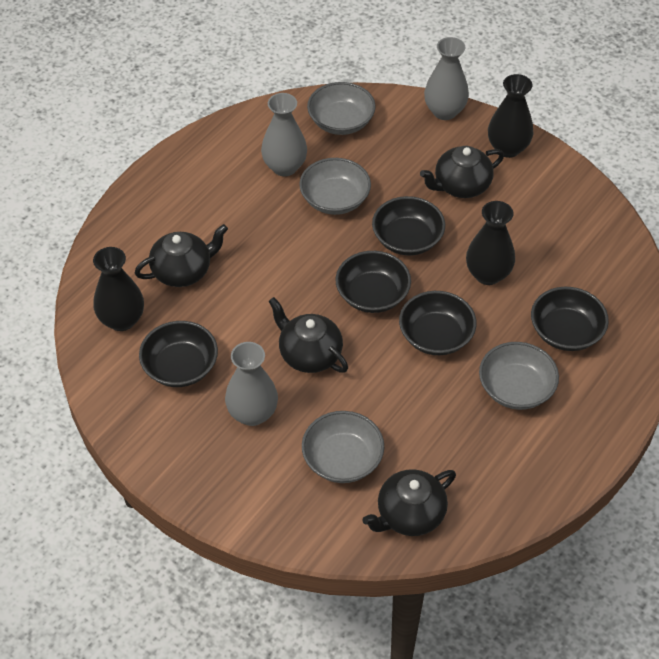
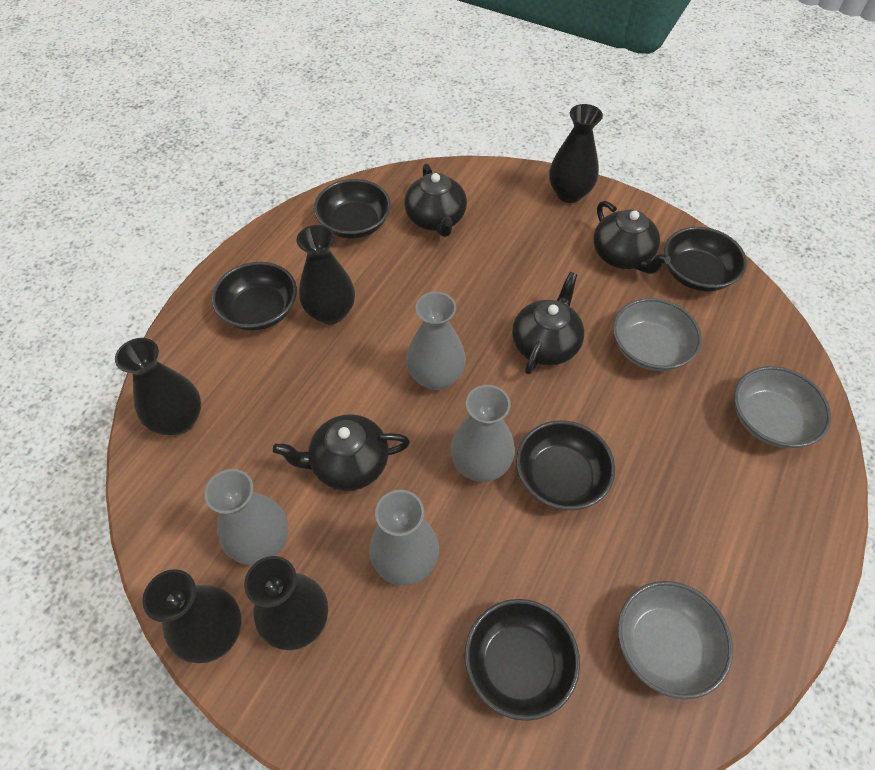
black vase: [93,247,144,331] [466,201,515,285] [488,74,533,158] = 3 -> [115,338,201,435] [142,569,242,664] [244,556,328,650] [297,225,355,324] [549,104,603,203] = 5
grey bowl: [299,158,371,215] [302,411,384,483] [307,82,376,135] [479,342,559,410] = 4 -> [613,298,702,371] [618,581,733,699] [734,366,831,448] = 3
grey vase: [225,342,278,426] [261,93,307,176] [424,37,469,120] = 3 -> [204,469,288,565] [369,490,439,586] [406,292,466,390] [451,385,515,482] = 4

